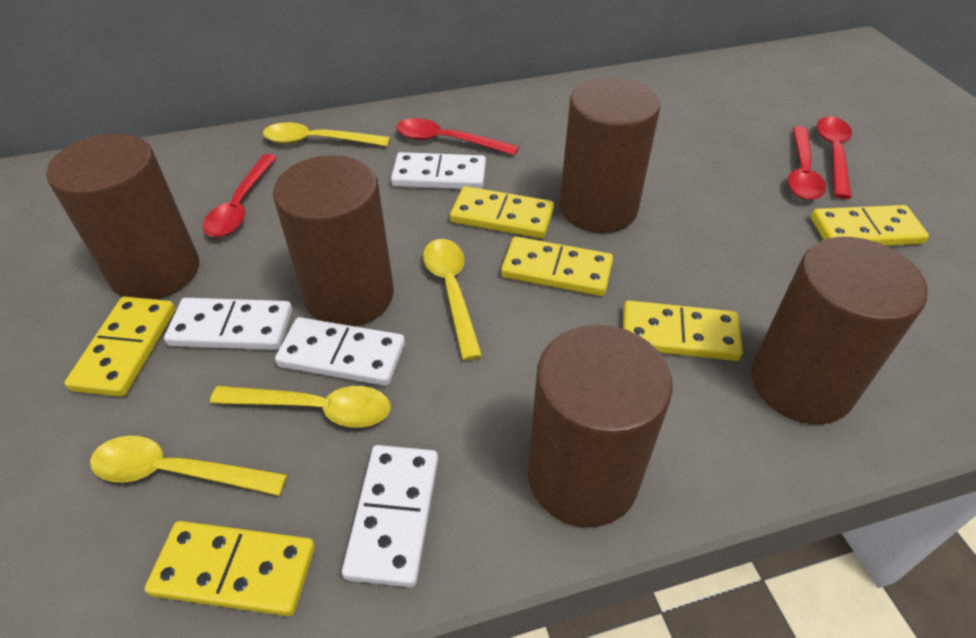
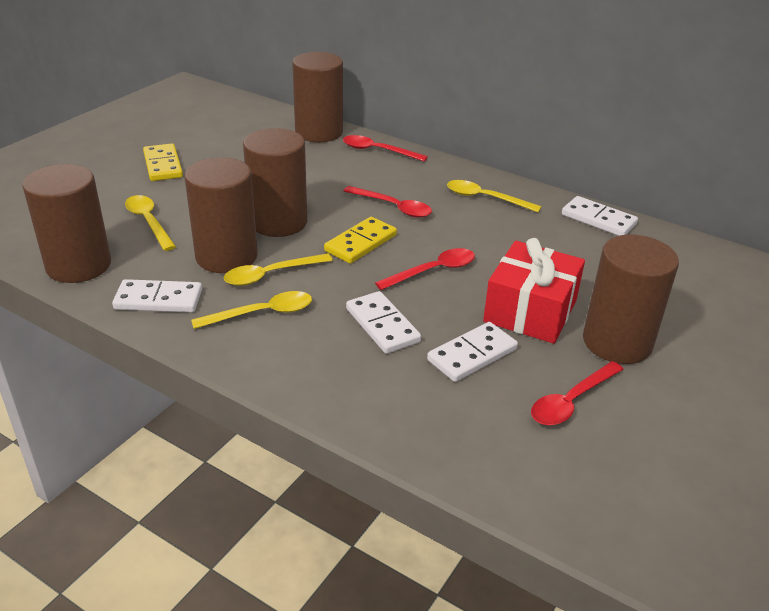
red gift: none = 0 -> [483,238,585,344] = 1
yellow domino: [65,296,176,397] [145,521,315,616] [450,186,554,238] [501,237,613,296] [623,300,743,361] [811,205,929,246] = 6 -> [143,143,183,181] [324,217,397,264] = 2

